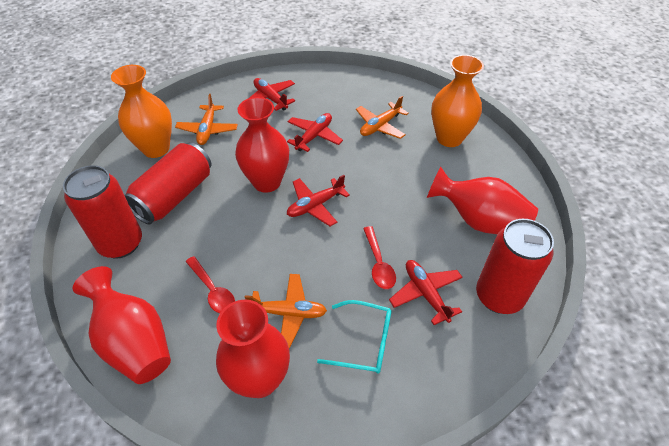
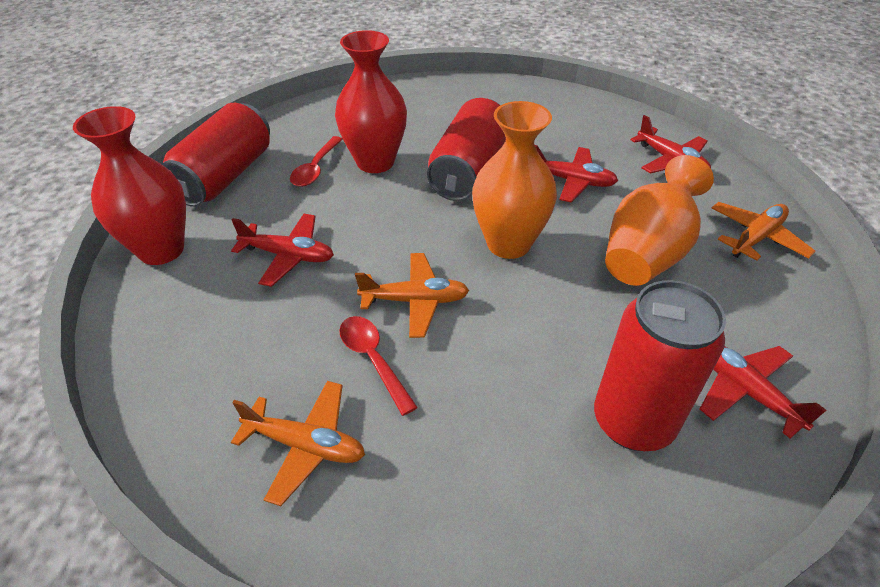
red vase: [72,266,171,384] [216,299,290,398] [235,97,289,193] [427,167,538,234] = 4 -> [73,106,186,265] [335,30,407,173] = 2
turquoise glasses: [317,300,391,374] = 1 -> none = 0

